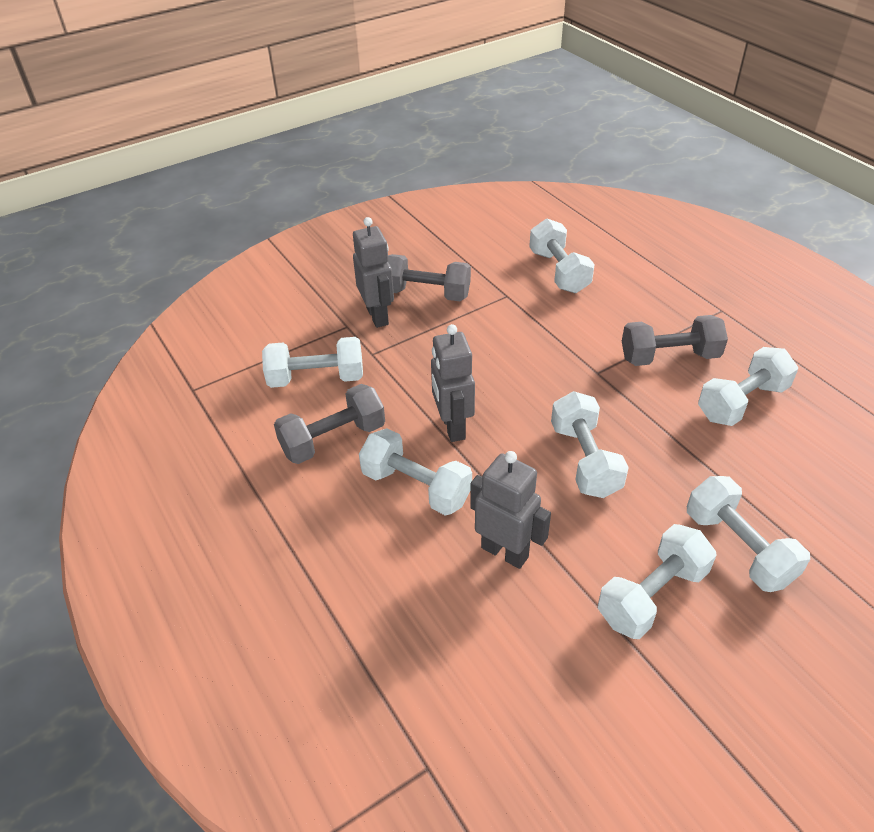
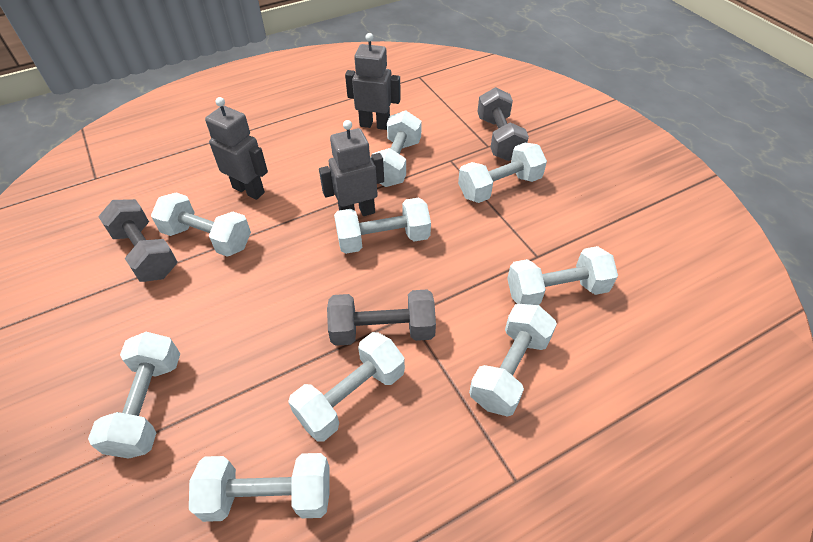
white dumbbell: [262,337,363,388] [359,428,472,516] [529,218,595,293] [551,391,629,498] [598,524,717,639] [687,476,810,592] [698,347,798,426] = 7 -> [88,332,180,459] [151,192,251,257] [189,453,330,522] [288,332,405,442] [334,197,431,254] [372,110,422,187] [458,143,547,203] [469,304,557,417] [507,246,618,305] = 9

